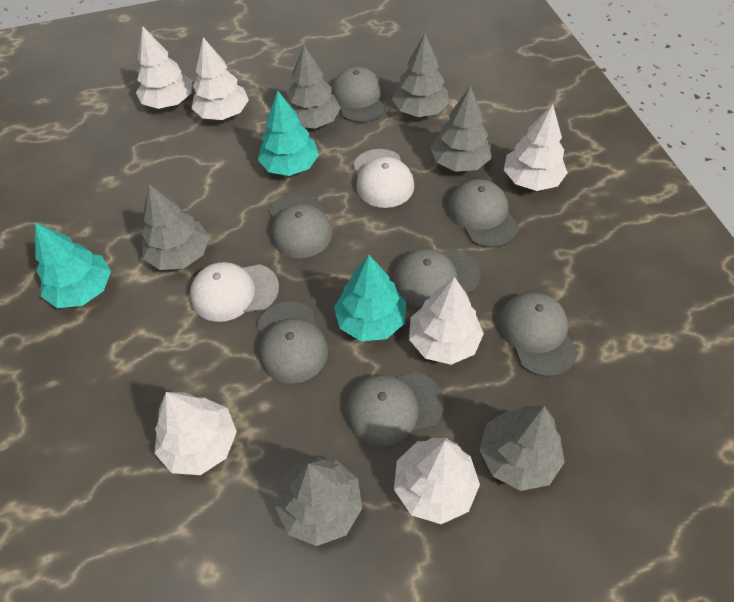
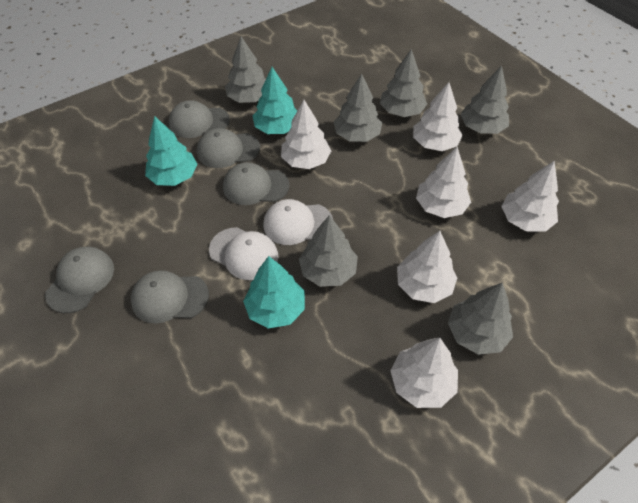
grey cap: [257,301,328,384] [270,193,332,258] [331,67,386,123] [346,371,444,446] [393,249,480,307] [448,179,519,248] [499,292,578,377] = 7 -> [45,247,114,313] [131,270,209,324] [169,100,230,138] [197,128,260,168] [223,162,290,205] = 5

